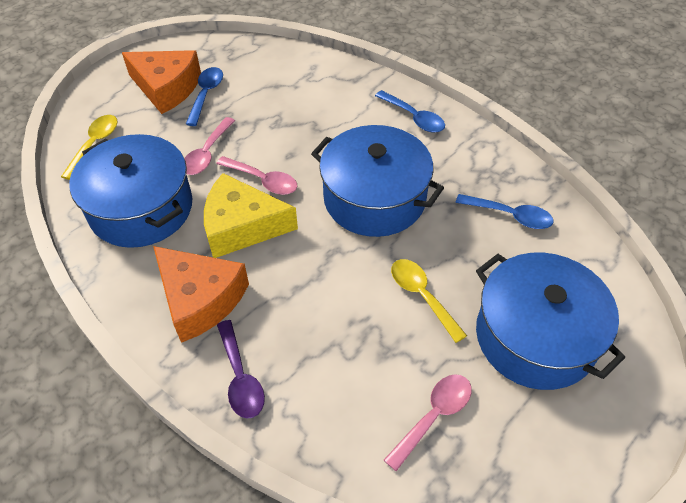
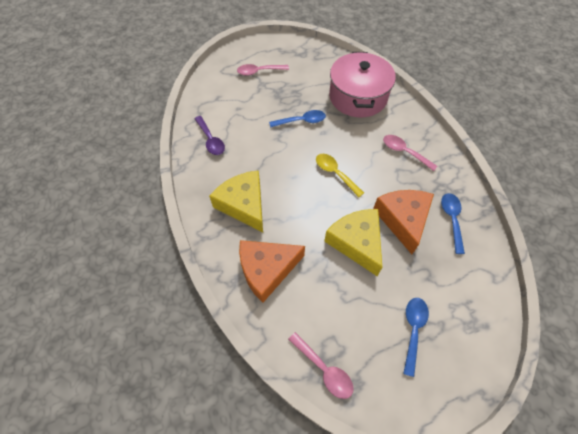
blue pot: [69,134,192,248] [311,125,444,237] [476,252,625,390] = 3 -> none = 0
pink pot: none = 0 -> [329,52,396,118] = 1
yellow cheese: [204,173,298,258] = 1 -> [209,170,263,232] [324,209,382,276] = 2
yellow spoon: [61,115,118,180] [391,259,467,343] = 2 -> [316,154,364,197] = 1

